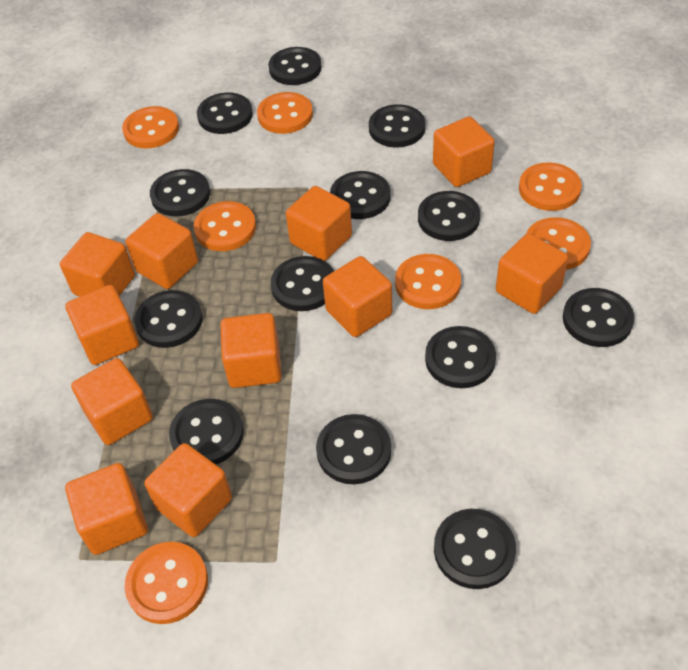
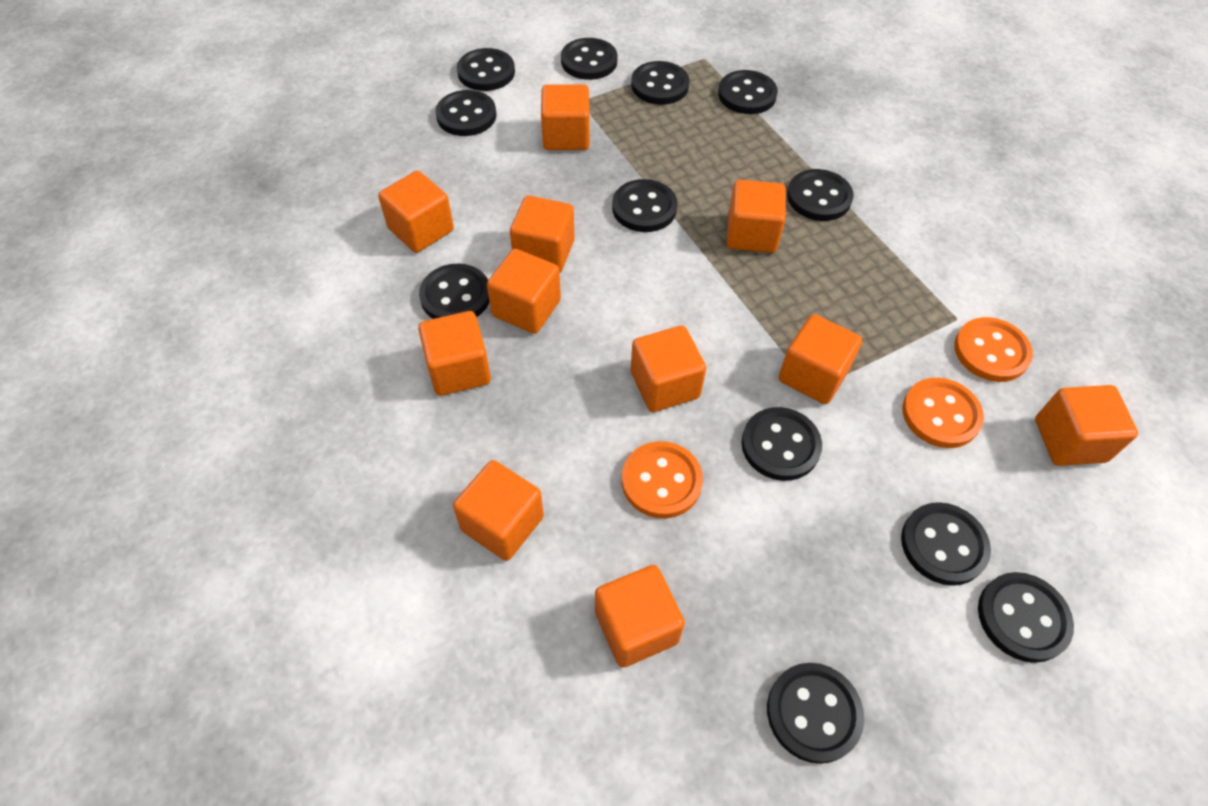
black button: [135,290,203,348] [150,169,210,217] [169,399,244,464] [197,92,253,134] [268,47,322,85] [271,256,334,311] [316,414,391,484] [330,171,391,219] [369,104,425,148] [418,191,480,241] [425,326,496,388] [434,509,516,589] [563,288,634,347] = 13 -> [419,264,490,319] [435,90,497,136] [457,48,515,91] [561,38,618,80] [612,179,678,232] [631,61,690,105] [718,70,778,114] [741,407,822,481] [767,663,864,764] [787,169,854,221] [901,502,991,586] [978,572,1074,663] = 12
orange button: [122,106,179,149] [125,542,208,624] [194,201,256,251] [257,92,313,134] [395,254,461,309] [519,163,582,211] [526,217,591,270] = 7 -> [622,441,703,518] [902,378,984,448] [954,317,1033,382] = 3

